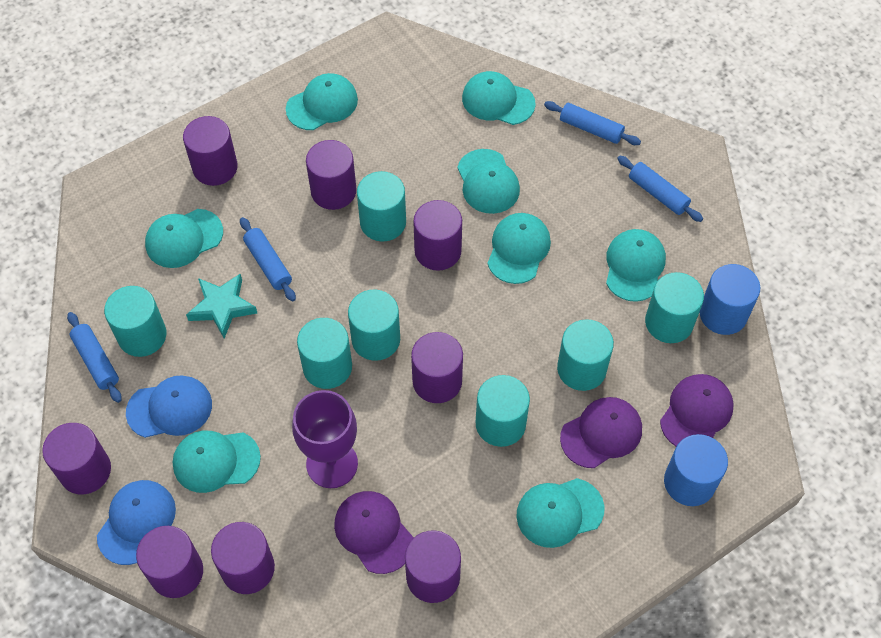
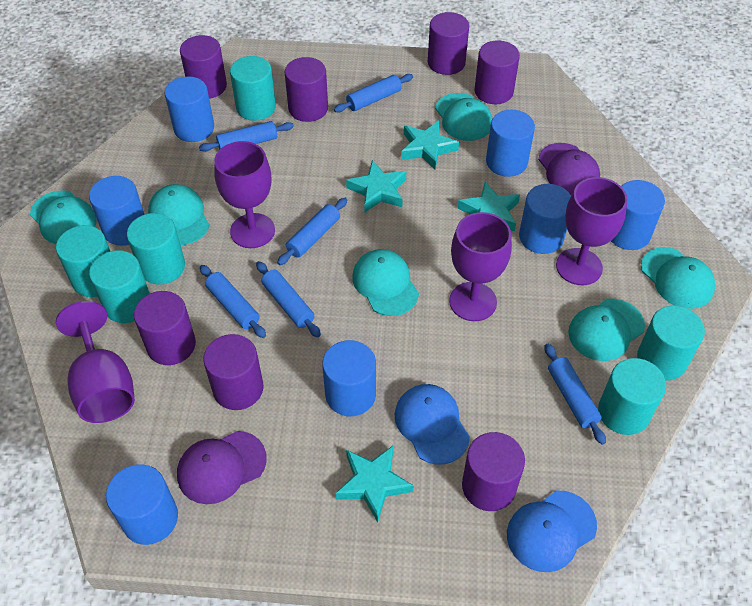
blue cylinder: [664,434,728,506] [699,264,760,335] = 2 -> [89,176,145,246] [106,464,178,545] [165,76,214,142] [322,340,376,416] [486,109,535,177] [519,184,571,254] [611,180,665,250] = 7
blue rolling pin: [67,312,121,403] [240,217,296,302] [544,101,641,145] [617,156,703,222] = 4 -> [199,121,294,152] [200,265,266,338] [256,261,321,337] [277,198,347,265] [334,74,413,112] [545,344,606,445] = 6
purple cap: [334,491,414,574] [560,397,642,468] [660,374,734,447] = 3 -> [177,431,267,504] [538,143,600,195] = 2
purple cylinder: [42,423,111,494] [136,526,203,598] [183,116,238,186] [211,522,275,594] [306,140,357,210] [405,531,461,603] [411,332,463,403] [413,200,462,271] = 8 -> [134,291,196,365] [180,35,227,99] [203,334,263,410] [285,57,328,122] [428,12,469,75] [462,432,525,511] [475,40,520,104] = 7
purple goblet: [292,390,358,488] = 1 -> [56,301,135,423] [214,141,275,248] [449,212,512,321] [556,177,628,285] = 4
turquoise cap: [145,209,223,268] [172,431,261,493] [286,73,358,130] [457,149,520,214] [462,71,536,125] [487,213,551,284] [516,478,604,548] [606,229,666,302] = 8 -> [30,190,97,244] [148,184,210,245] [352,249,419,316] [435,93,492,141] [568,299,645,361] [641,247,715,309] = 6
turquoise cylinder: [104,286,166,357] [297,318,352,389] [348,289,400,361] [357,171,406,241] [476,375,530,447] [557,319,614,391] [645,272,704,343] = 7 -> [56,225,110,297] [89,250,150,323] [127,213,185,284] [230,56,276,121] [598,358,666,435] [637,306,705,380] = 6
turquoise star: [186,273,257,339] = 1 -> [335,446,414,523] [346,160,406,212] [401,121,459,170] [458,181,520,232] = 4

